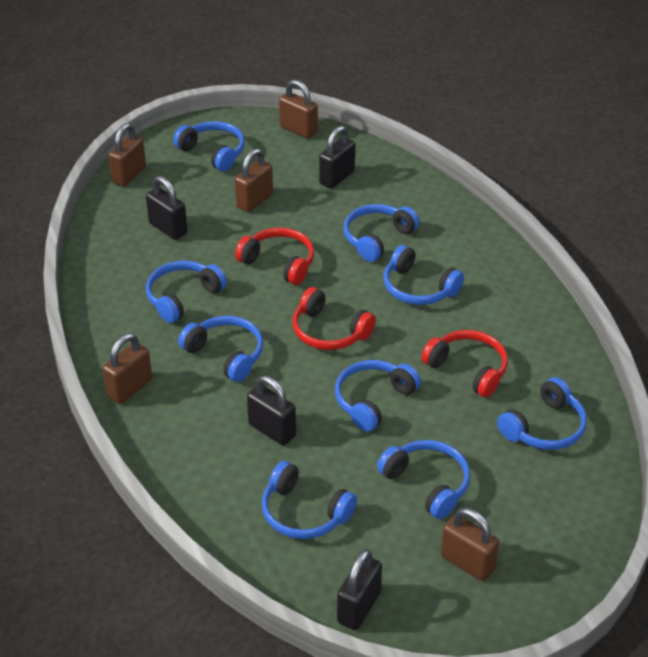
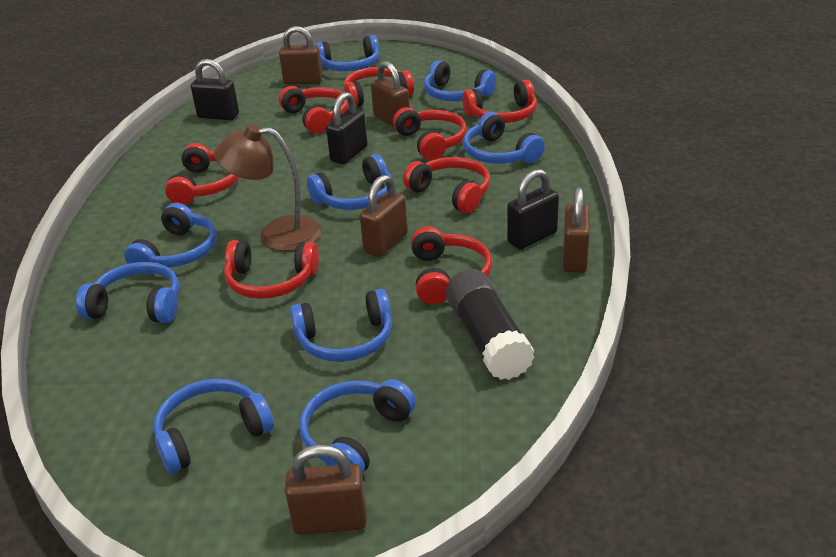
black glue stick: none = 0 -> [446,269,535,380] = 1
black padlock: [146,176,187,240] [247,376,296,445] [319,126,355,189] [337,549,382,630] = 4 -> [191,59,239,120] [326,92,367,164] [507,169,559,250] = 3
brown lamp: none = 0 -> [214,124,322,251] = 1
red headphones: [235,228,314,285] [292,287,376,350] [421,330,508,398] = 3 -> [165,143,239,204] [224,240,319,299] [279,86,349,134] [343,67,414,107] [393,107,467,160] [403,157,490,213] [411,227,492,304] [462,80,537,123] = 8

